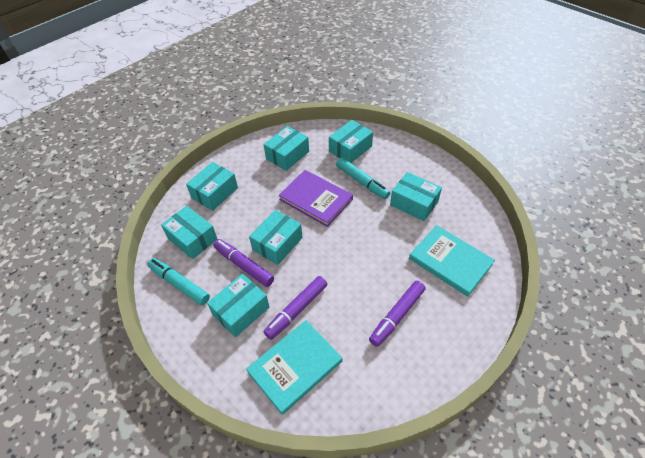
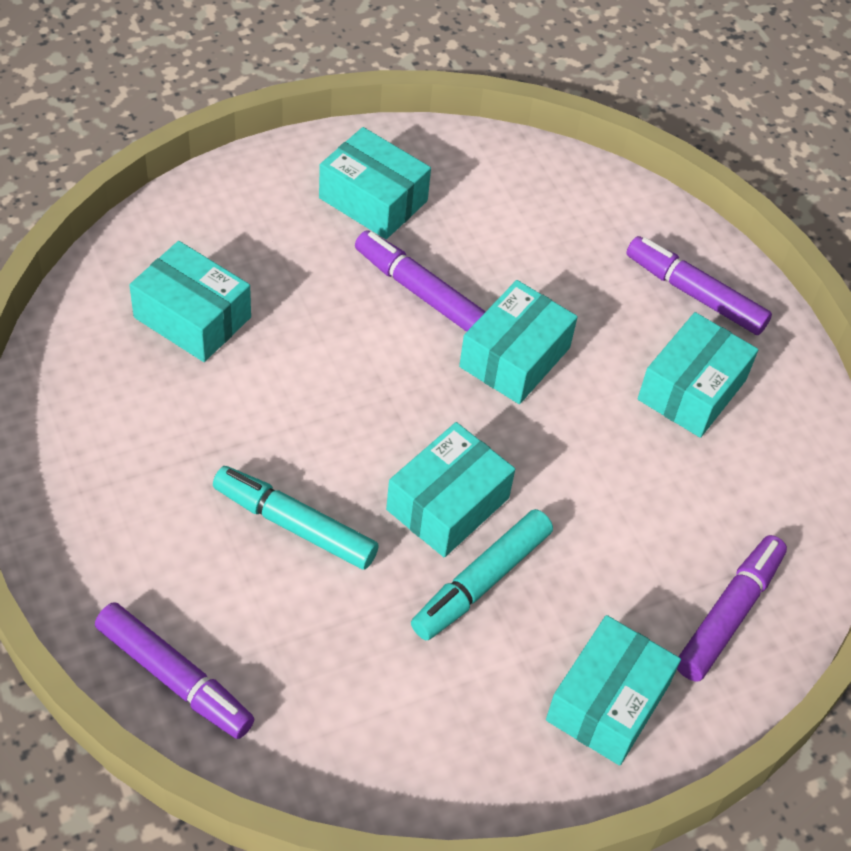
purple book: [279,170,353,227] = 1 -> none = 0
purple marker: [213,239,274,287] [263,276,327,340] [369,281,426,347] = 3 -> [95,602,254,739] [355,230,486,332] [626,236,772,335] [677,535,787,682] = 4
turquoise book: [246,320,342,415] [409,225,495,297] = 2 -> none = 0
turquoise box: [161,206,217,259] [186,162,238,211] [207,274,269,337] [249,210,303,265] [263,126,309,171] [329,120,373,163] [390,172,442,221] = 7 -> [129,241,251,362] [319,127,431,239] [386,422,515,557] [459,280,577,404] [546,615,681,766] [638,312,758,438] = 6

